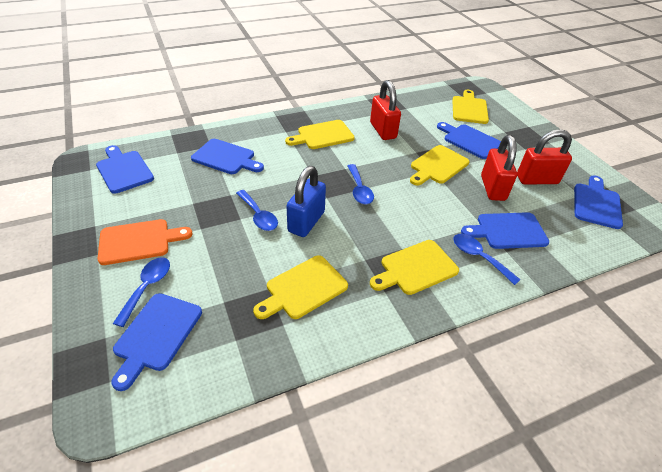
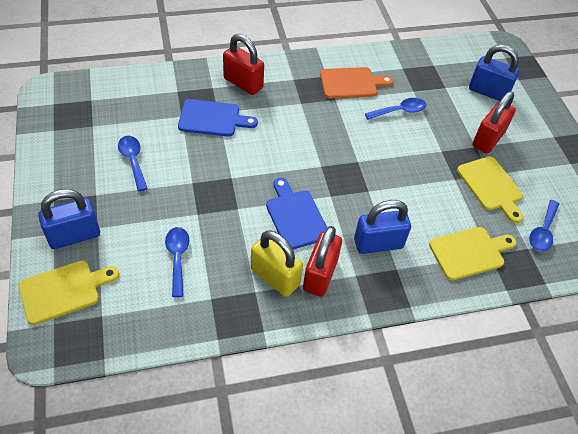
blue cutting board: [96,145,154,194] [111,293,202,391] [191,139,264,174] [437,122,501,159] [461,212,549,249] [574,176,623,229] = 6 -> [178,99,258,137] [266,178,327,250] = 2
blue padlock: [287,166,326,237] = 1 -> [38,189,100,249] [354,200,411,254] [469,45,519,101] = 3
yellow cutting board: [253,255,348,319] [285,120,355,149] [370,240,459,295] [410,145,470,186] [452,90,489,124] = 5 -> [18,261,119,325] [429,227,516,280] [457,156,523,223] = 3
yellow padlock: none = 0 -> [251,230,303,297] = 1

